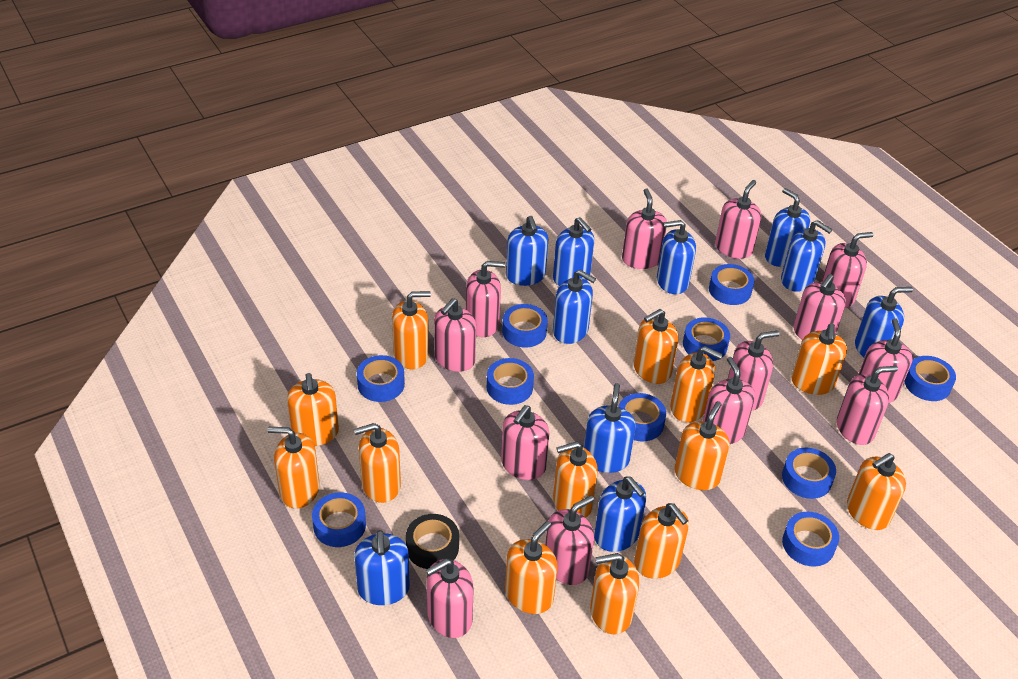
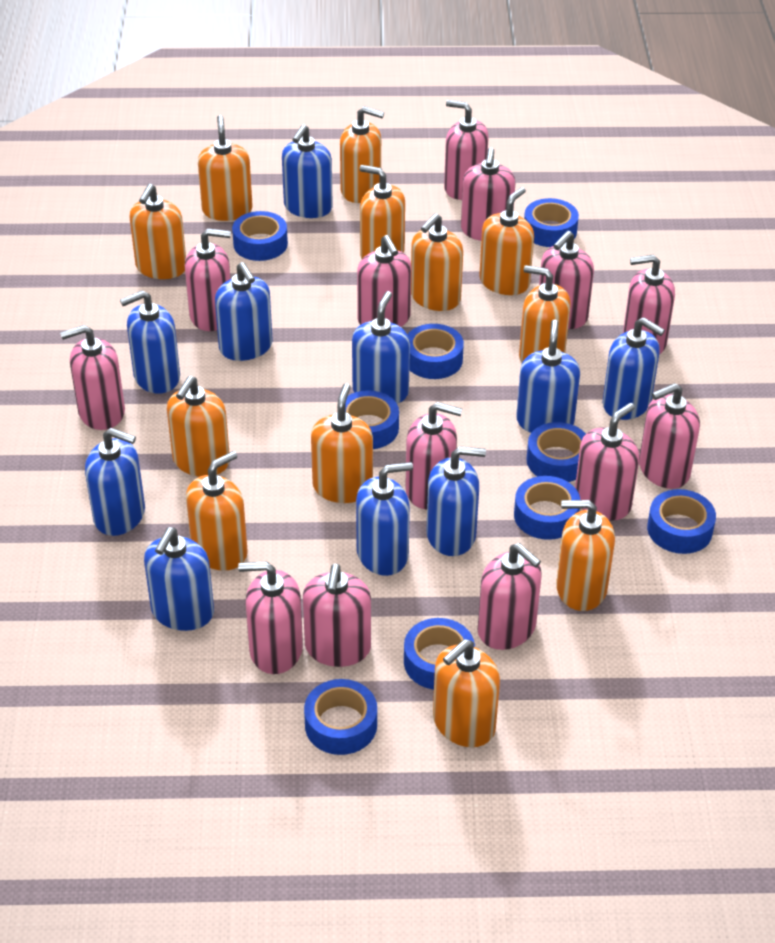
black tape: [406,514,459,569] = 1 -> none = 0
blue tape: [312,492,366,547] [357,355,405,402] [487,358,534,405] [502,304,548,347] [618,393,666,441] [683,317,730,361] [709,264,754,305] [782,448,836,499] [782,512,839,567] [904,356,956,401] = 10 -> [232,211,288,261] [304,679,377,755] [345,390,399,449] [404,618,475,690] [407,324,464,379] [514,476,580,540] [524,198,579,247] [526,422,586,482] [647,489,716,554] = 9
orange soap dispenser: [267,427,320,509] [287,373,339,446] [354,423,401,503] [392,291,431,369] [505,521,558,614] [553,441,598,518] [590,553,639,634] [633,309,678,384] [634,503,689,579] [670,346,723,422] [675,401,730,490] [791,324,847,395] [847,453,906,530] = 13 -> [130,184,186,279] [167,376,229,477] [186,451,248,571] [198,115,252,221] [311,383,373,503] [340,106,384,203] [359,165,405,259] [411,213,463,311] [433,639,500,747] [479,187,534,295] [519,265,571,363] [556,500,615,611] = 12

